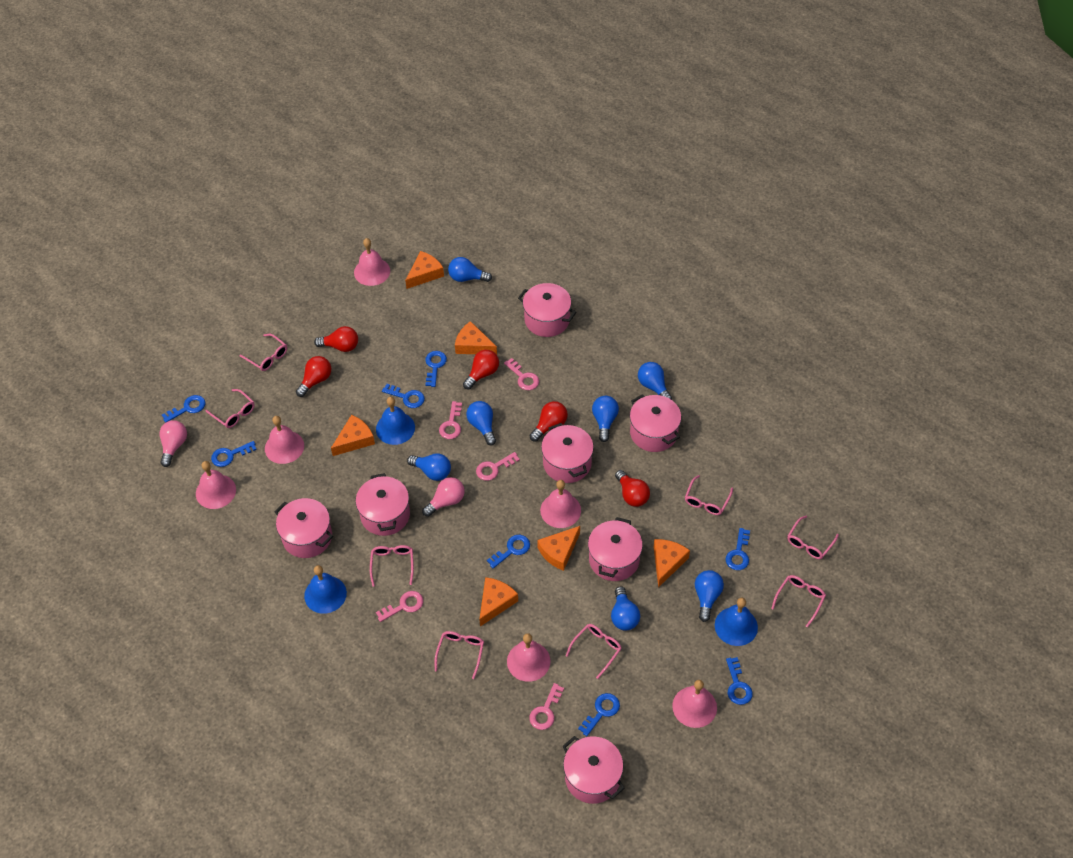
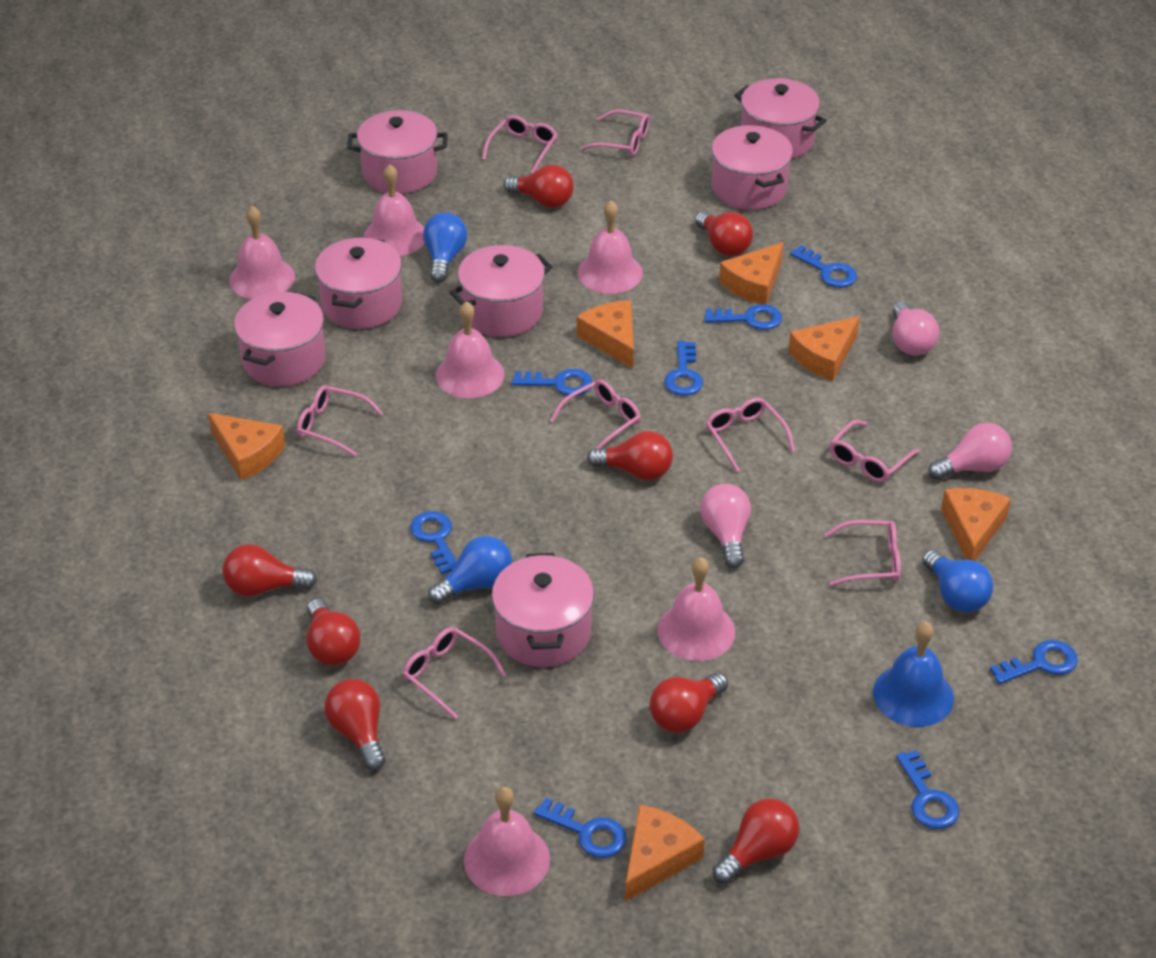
blue bell: [304,565,347,614] [376,397,415,445] [715,598,758,646] = 3 -> [873,622,954,727] = 1
blue light bulb: [407,453,451,481] [448,257,492,282] [466,401,496,445] [592,396,619,442] [611,586,640,630] [638,362,672,400] [695,570,724,622] = 7 -> [423,213,467,283] [428,536,512,604] [922,550,993,612] = 3
pink key: [376,591,423,622] [439,401,462,439] [476,452,520,481] [504,358,539,390] [529,683,564,730] = 5 -> none = 0
pink light bulb: [160,420,187,467] [422,477,465,517] = 2 -> [700,484,751,568] [892,302,939,355] [928,423,1012,480] = 3
red light bulb: [296,356,331,397] [314,326,358,352] [463,350,499,389] [529,401,568,442] [615,470,650,507] = 5 -> [223,544,317,597] [306,599,361,666] [324,679,386,771] [504,165,574,208] [587,431,673,480] [650,673,728,733] [695,211,753,256] [713,798,799,884] = 8

